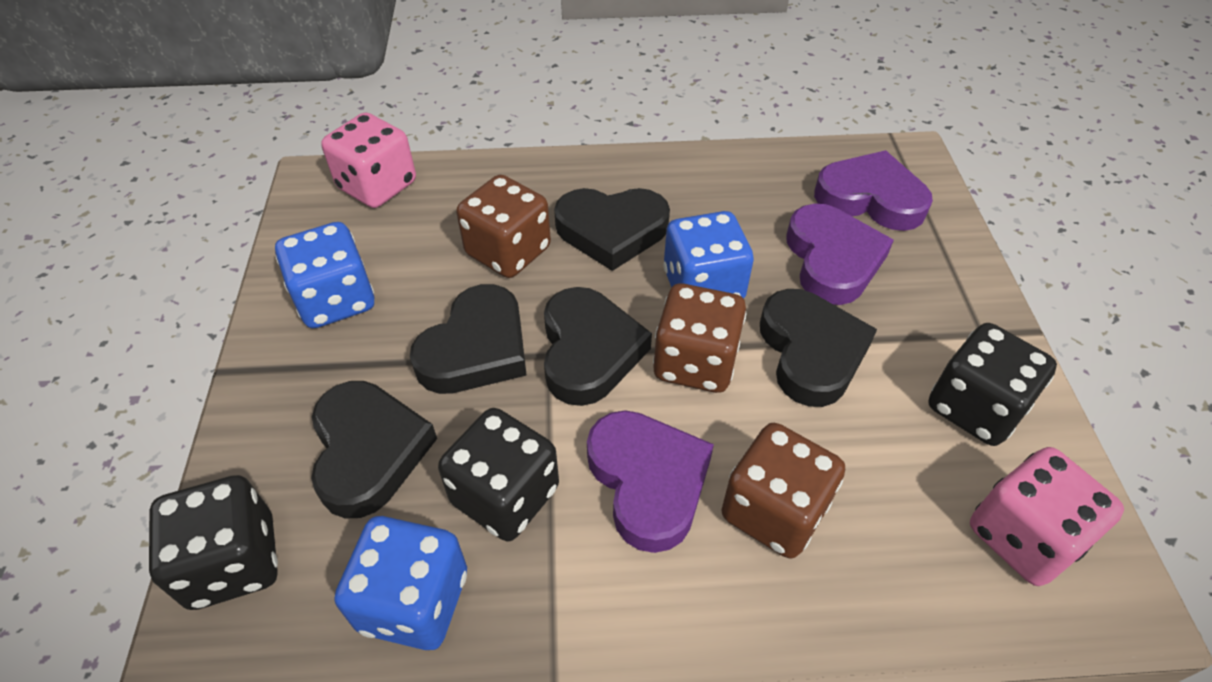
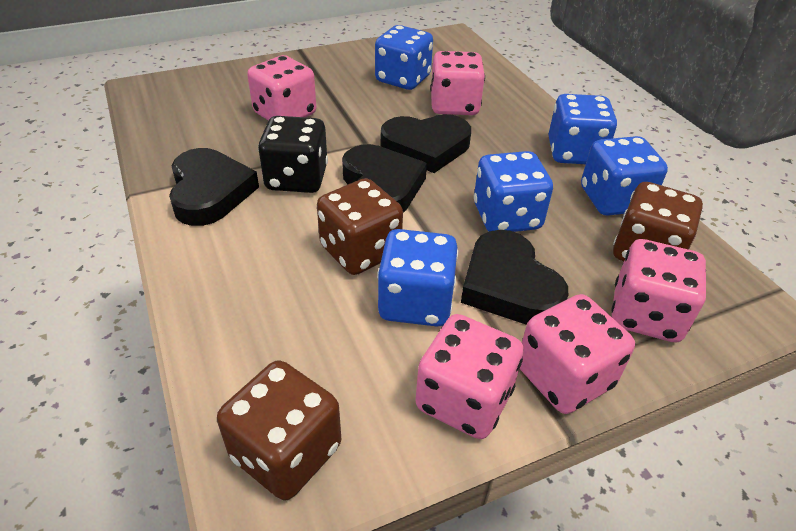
black dice: [149,475,278,610] [438,408,559,541] [928,323,1057,446] = 3 -> [258,116,328,193] = 1
black heart: [311,381,437,519] [410,284,527,394] [544,287,652,406] [554,188,670,271] [760,289,877,407] = 5 -> [169,148,259,226] [342,144,427,213] [381,114,471,173] [461,230,568,325] = 4
blue dice: [275,222,374,328] [335,516,467,650] [663,211,754,299] = 3 -> [375,25,433,90] [377,229,458,326] [474,151,553,232] [549,94,617,164] [581,136,668,216] = 5
pink dice: [321,113,416,208] [970,447,1124,586] = 2 -> [247,55,316,120] [415,314,524,439] [430,51,485,115] [520,294,635,414] [611,239,706,342] = 5
purple heart: [587,410,714,553] [787,204,894,305] [814,150,933,231] = 3 -> none = 0

